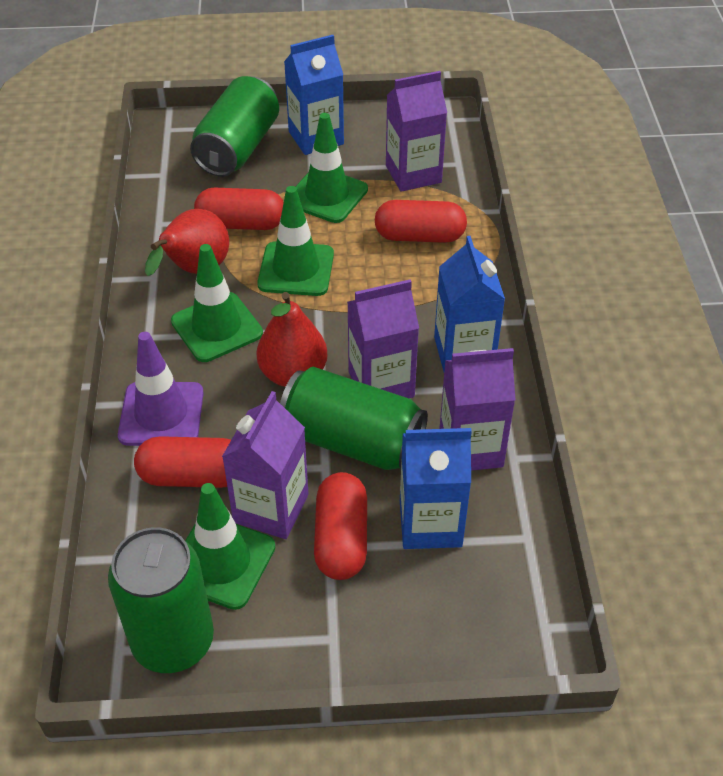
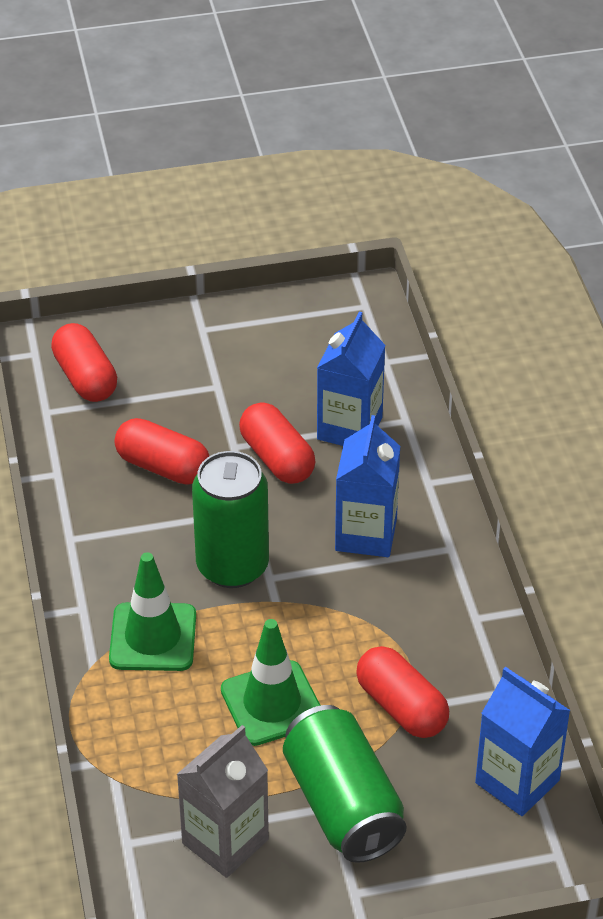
green can: [108,527,214,673] [190,76,279,177] [280,367,428,470] = 3 -> [192,451,269,588] [283,705,407,863] = 2
green traffic cone: [171,244,263,362] [185,483,275,610] [257,186,334,296] [296,113,368,223] = 4 -> [109,552,196,671] [221,619,321,746] = 2
grey carton: none = 0 -> [177,725,269,878] = 1
purple carton: [222,391,309,539] [347,279,419,398] [386,71,447,192] [439,348,515,471] = 4 -> none = 0
purple traffic cone: [118,332,204,446] = 1 -> none = 0
red pear: [145,209,229,276] [256,292,327,387] = 2 -> none = 0

